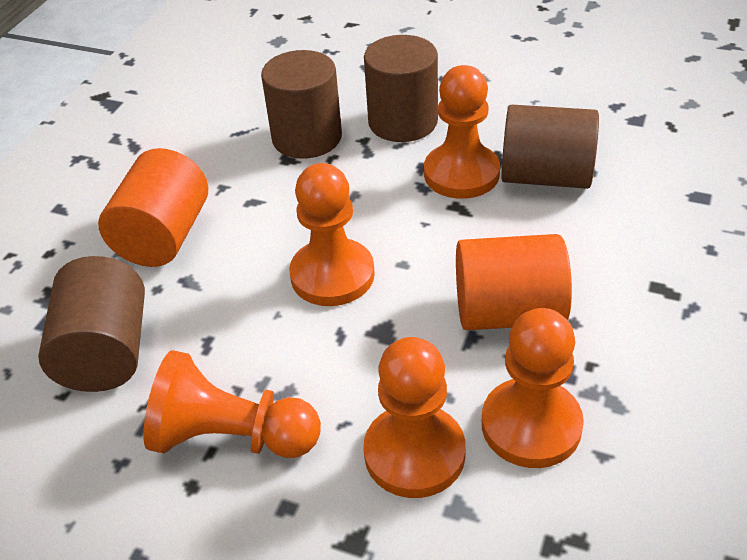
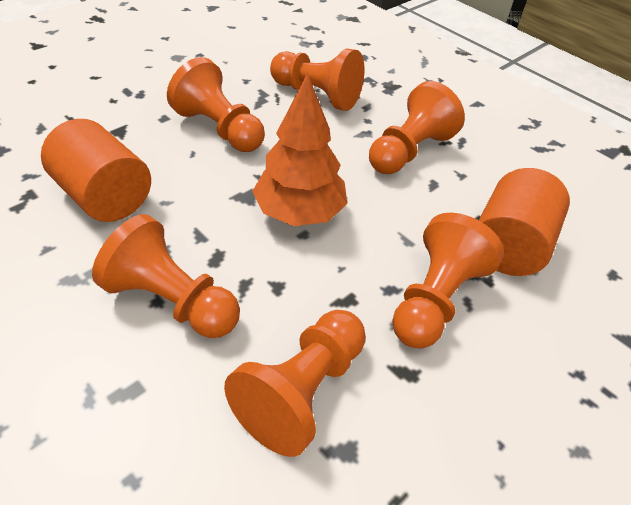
brown cylinder: [38,256,145,392] [261,50,342,159] [364,35,438,142] [501,105,599,189] = 4 -> none = 0
orange pawn: [143,350,321,458] [289,163,375,306] [363,337,466,498] [424,65,500,199] [482,308,584,468] = 5 -> [92,214,240,338] [167,57,265,152] [224,310,366,457] [270,48,365,111] [369,81,465,174] [392,213,504,349] = 6
orange tree: none = 0 -> [252,73,347,226] = 1

